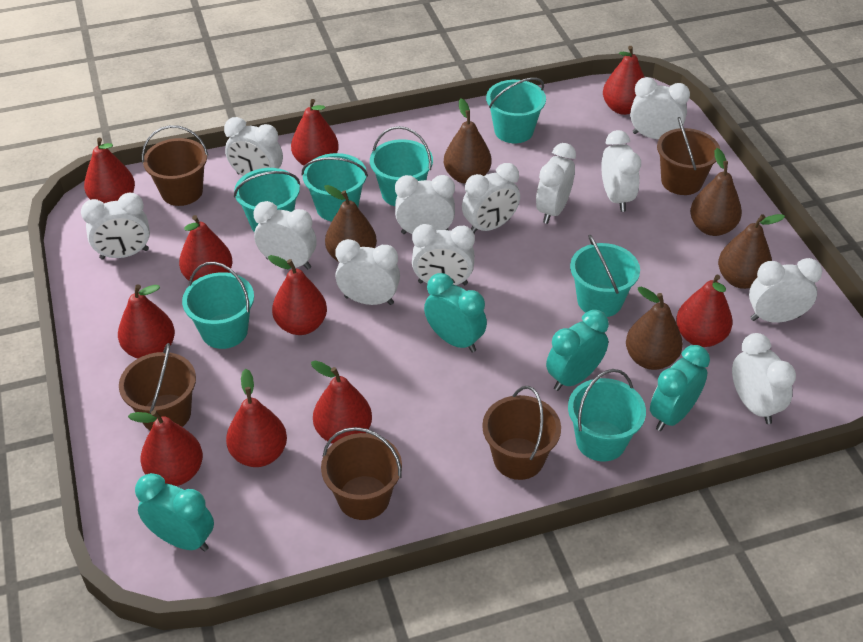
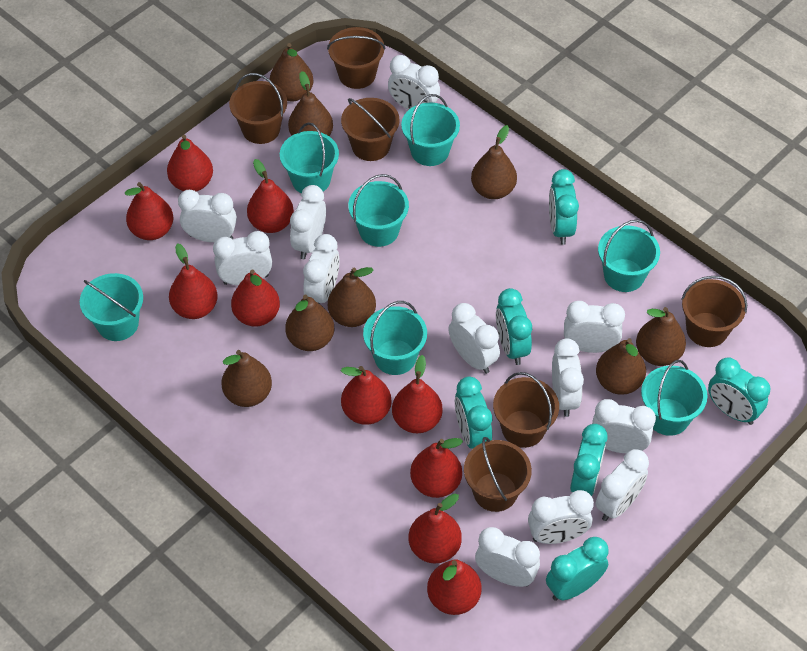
brown bucket: [119,343,196,430] [142,125,208,206] [321,427,402,520] [482,386,561,480] [657,117,720,195] = 5 -> [229,73,287,144] [327,27,386,89] [341,98,400,161] [464,437,532,512] [493,372,559,448] [681,276,747,347] = 6
brown pear: [324,185,377,262] [444,99,491,184] [626,287,683,370] [690,148,742,236] [718,214,785,289] = 5 -> [222,350,272,407] [269,43,313,101] [285,294,334,351] [288,71,333,136] [328,267,376,327] [471,125,517,199] [596,338,646,395] [636,307,686,366] = 8
turquoise clock: [135,473,214,551] [424,273,487,352] [546,310,609,391] [650,345,710,431] = 4 -> [455,377,492,449] [496,288,532,365] [546,537,609,601] [549,169,579,245] [570,424,608,496] [708,357,771,425] = 6

